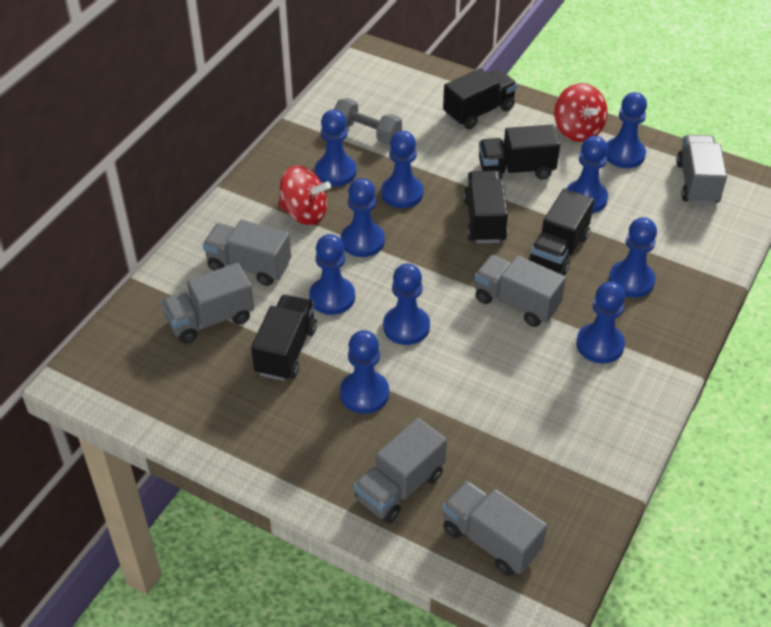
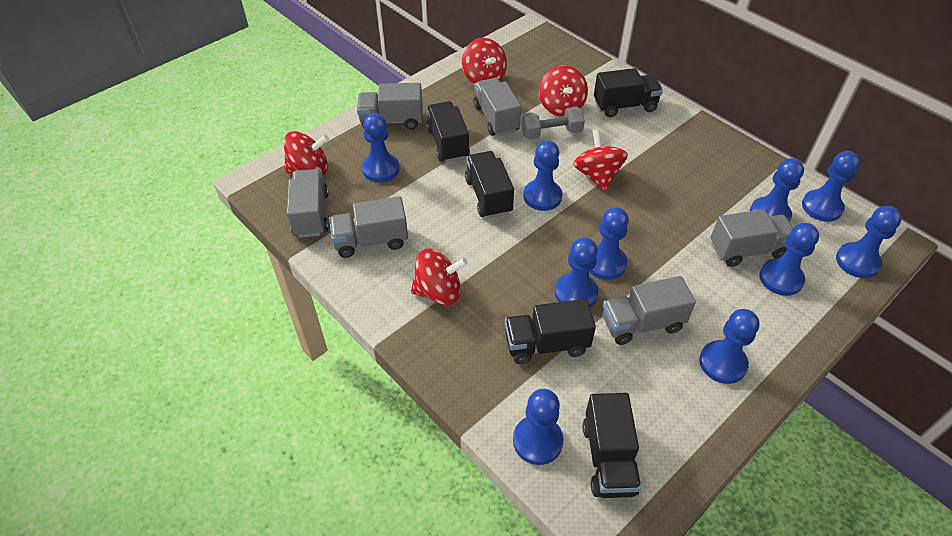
red spinning top: [278,165,331,225] [554,83,608,142] = 2 -> [284,131,329,176] [411,249,468,305] [462,38,507,84] [539,65,588,117] [573,129,628,191] = 5

